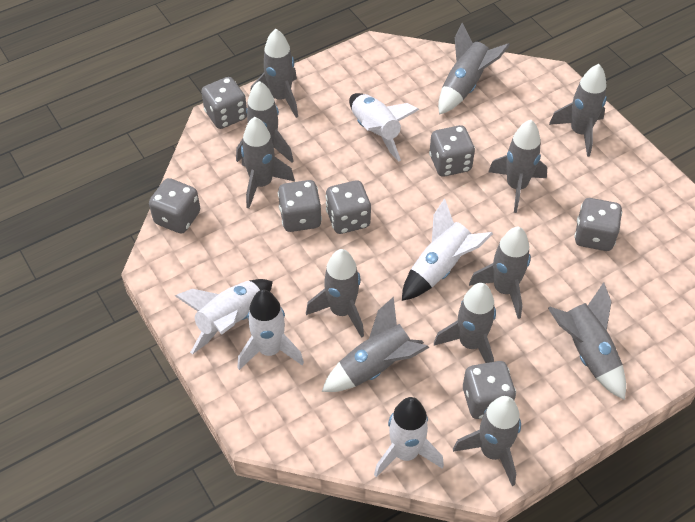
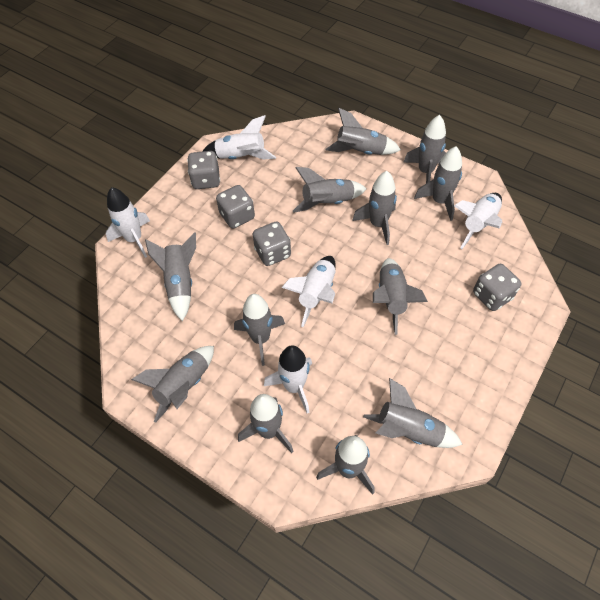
grey dice: [149,178,200,234] [201,77,247,129] [278,180,322,232] [325,180,371,234] [429,125,475,177] [463,361,516,419] [574,198,622,251] = 7 -> [187,151,220,189] [216,185,255,229] [253,221,291,266] [473,264,522,311] = 4

